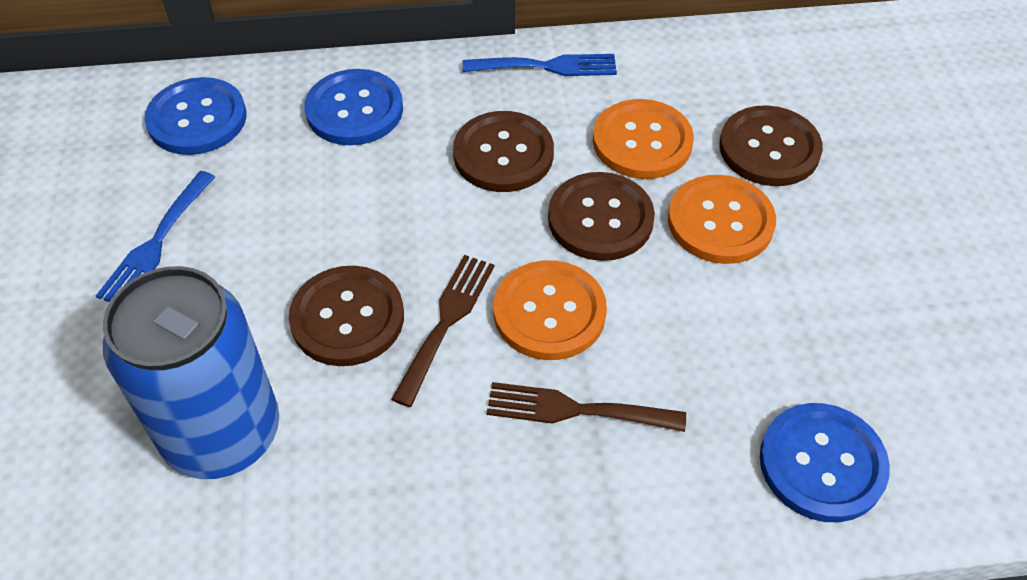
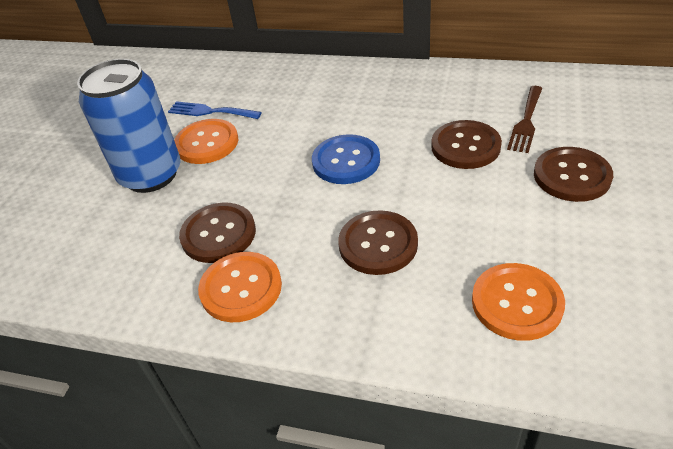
blue button: [144,77,246,155] [305,69,403,145] [760,403,890,522] = 3 -> [312,134,380,184] = 1
blue fork: [96,171,215,302] [462,54,617,76] = 2 -> [168,101,262,119] = 1
brown fork: [391,255,494,407] [487,382,686,432] = 2 -> [507,86,542,153] = 1

